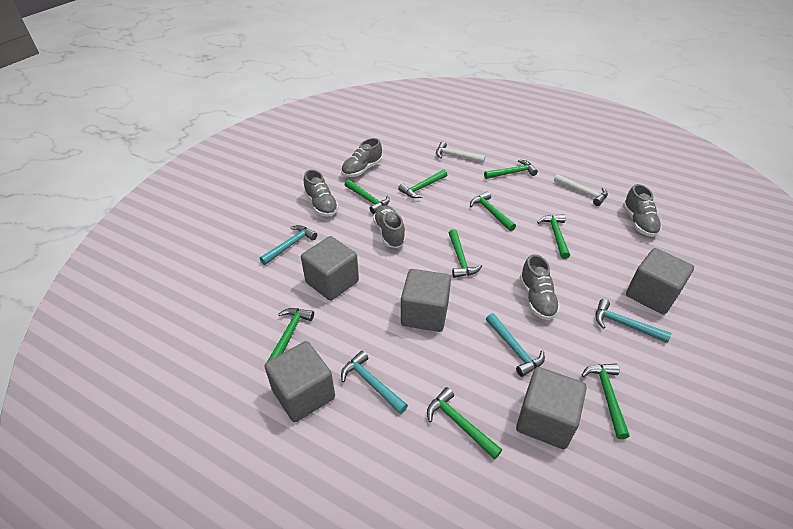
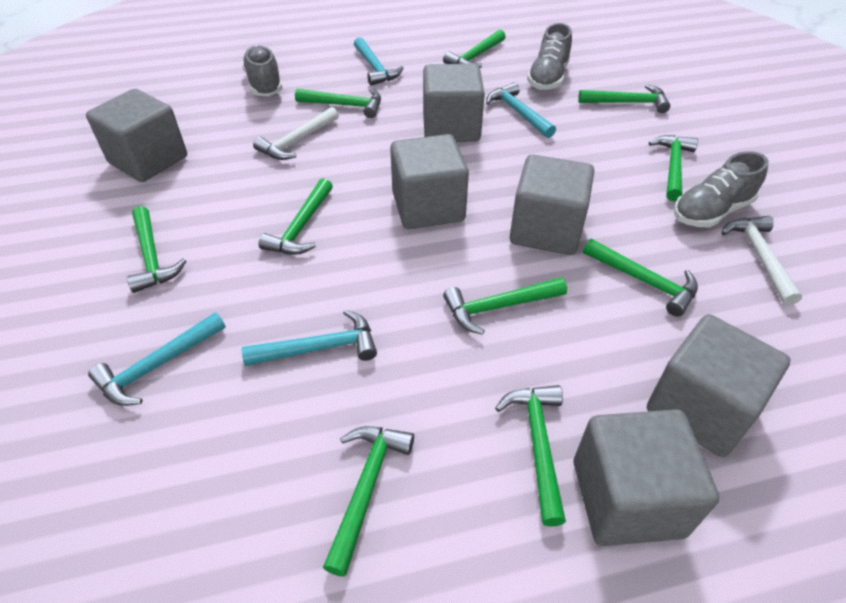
green hammer: [267,308,314,362] [345,179,390,214] [398,170,447,198] [427,387,502,460] [449,229,482,278] [470,191,516,231] [484,160,538,179] [537,214,570,259] [582,364,630,439] = 9 -> [127,206,186,293] [258,178,333,255] [295,89,381,118] [323,426,414,577] [443,30,506,68] [443,278,567,335] [495,385,566,526] [578,84,670,113] [583,239,698,317] [649,135,698,202] = 10
grey cube: [265,341,335,422] [301,236,359,301] [401,269,451,332] [516,367,587,449] [626,248,694,315] = 5 -> [86,89,187,182] [390,134,469,229] [423,64,485,142] [510,155,594,255] [573,409,719,546] [647,314,791,457] = 6
grey shoe: [304,170,339,217] [341,138,382,177] [373,205,406,248] [520,254,560,320] [623,184,662,237] = 5 -> [242,45,283,96] [527,23,572,90] [674,151,769,227] = 3

